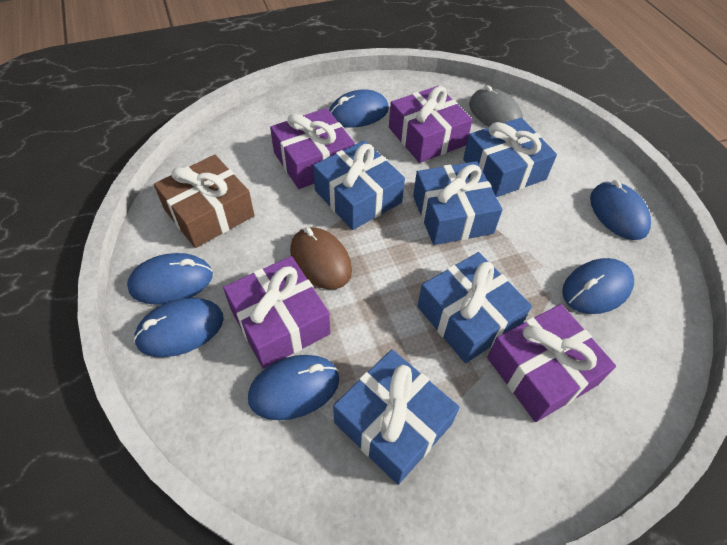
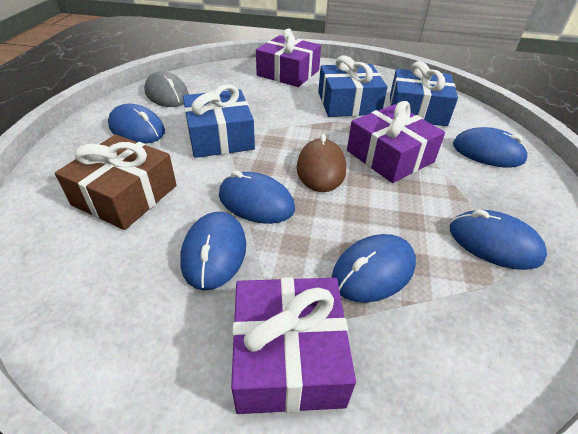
blue gift: [313,140,405,230] [333,349,460,485] [413,161,503,245] [417,252,532,363] [463,118,557,197] = 5 -> [183,84,255,158] [318,55,388,117] [390,61,458,126] = 3
purple gift: [223,256,330,369] [270,108,355,189] [389,86,473,163] [487,304,616,422] = 4 -> [231,277,356,414] [256,29,321,87] [347,101,445,183] = 3

